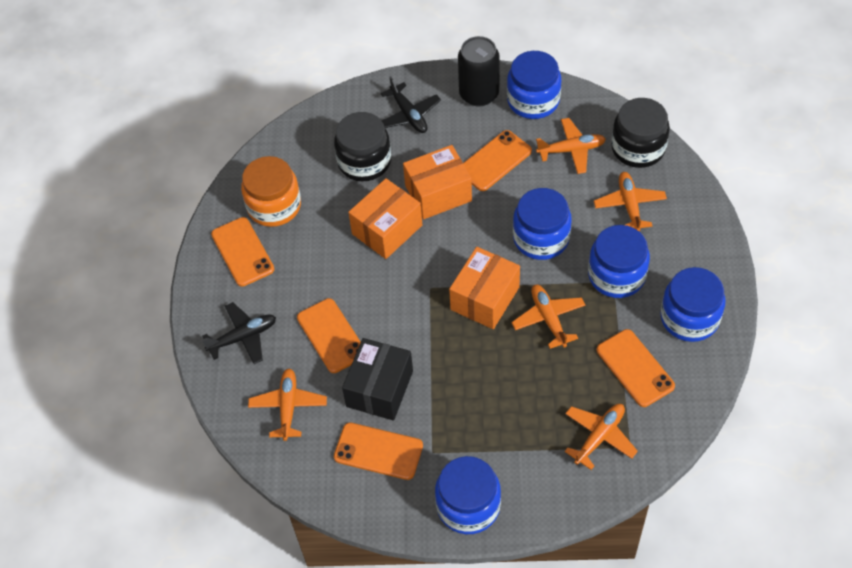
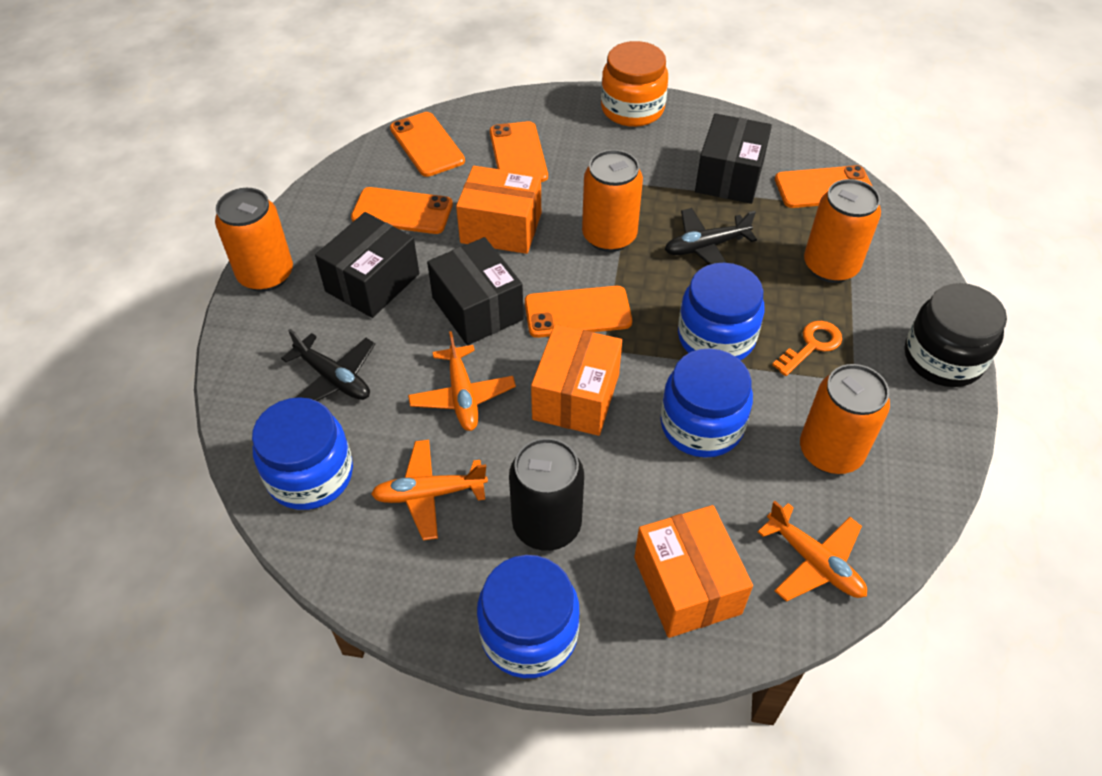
black box: [342,338,413,421] = 1 -> [315,212,419,318] [427,237,524,345] [695,113,772,204] = 3
black jar: [334,112,391,181] [611,98,670,168] = 2 -> [905,283,1007,387] = 1
blue jar: [435,456,501,534] [507,51,561,119] [513,188,572,260] [588,225,650,298] [660,267,726,342] = 5 -> [252,397,353,510] [477,555,580,678] [660,348,753,458] [678,263,764,361] = 4
orange can: none = 0 -> [215,188,293,292] [582,150,643,252] [800,364,890,474] [804,179,881,283] = 4
orange key: none = 0 -> [772,321,842,376] = 1
orange plane: [248,368,327,441] [512,285,585,349] [536,118,606,174] [565,404,638,470] [594,172,667,232] = 5 -> [371,440,488,540] [408,331,516,431] [758,501,867,602] = 3

